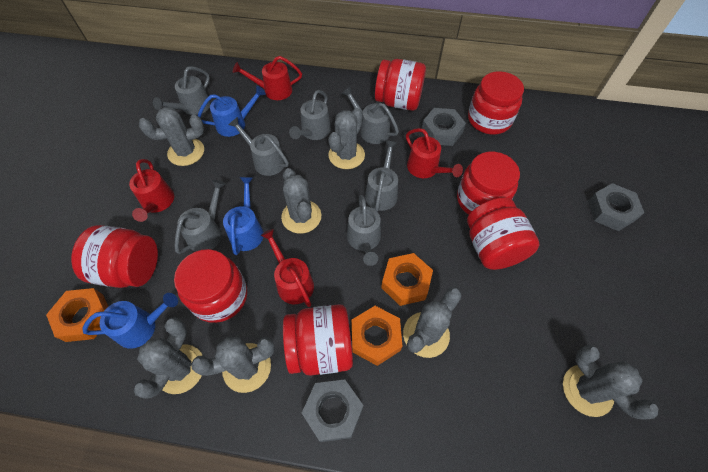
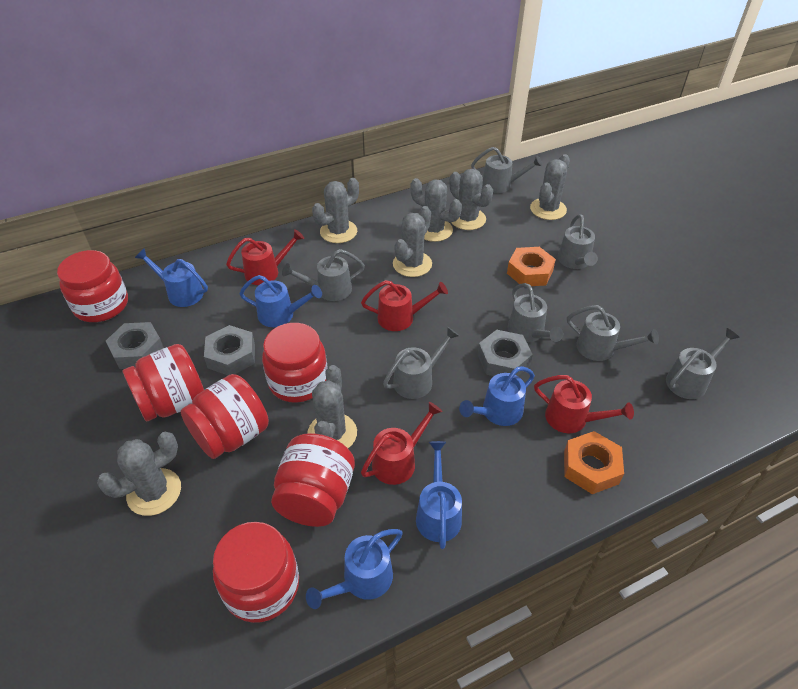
blue watering can: [83,293,178,349] [198,86,266,137] [223,177,264,255] = 3 -> [135,248,208,307] [239,275,322,327] [306,529,403,609] [416,441,462,549] [459,366,535,426] = 5
orange nut: [46,288,109,342] [352,306,402,366] [381,253,433,306] = 3 -> [507,247,556,286] [564,431,624,494] = 2
red jar: [71,225,158,288] [174,249,247,323] [283,304,353,376] [375,59,426,111] [457,152,520,215] [467,198,539,270] [468,71,524,135] = 7 -> [57,250,128,322] [123,344,204,421] [181,374,269,459] [213,522,299,623] [262,323,328,403] [271,433,355,527] = 6

